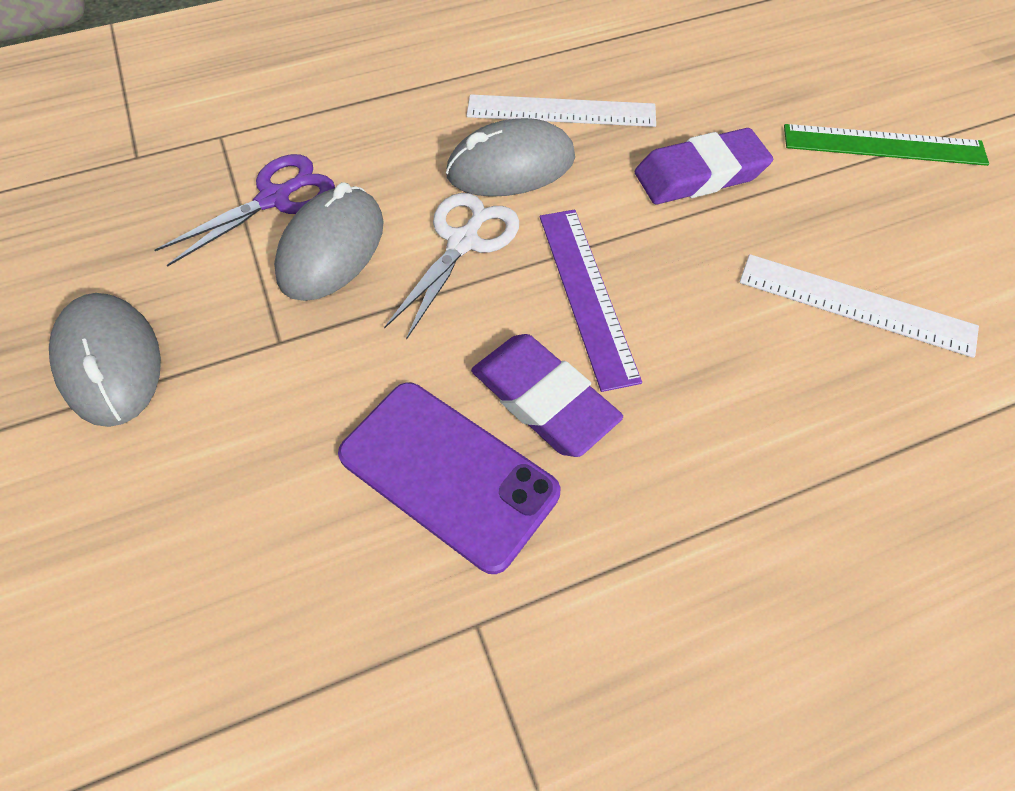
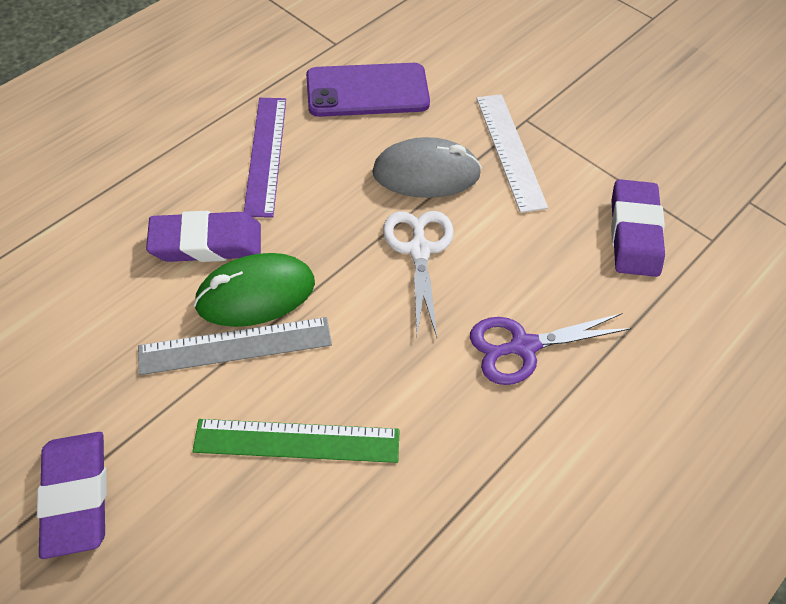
green mouse: none = 0 -> [194,253,315,327] = 1
grey mouse: [49,293,161,427] [274,182,384,301] [446,118,575,197] = 3 -> [372,137,482,198] = 1
grey ruler: none = 0 -> [138,317,332,375] = 1
purple eraser: [471,334,623,457] [635,128,773,204] = 2 -> [37,432,107,559] [146,211,261,262] [611,179,665,277] = 3
white ruler: [466,94,656,127] [740,254,979,358] = 2 -> [476,94,548,213] = 1

